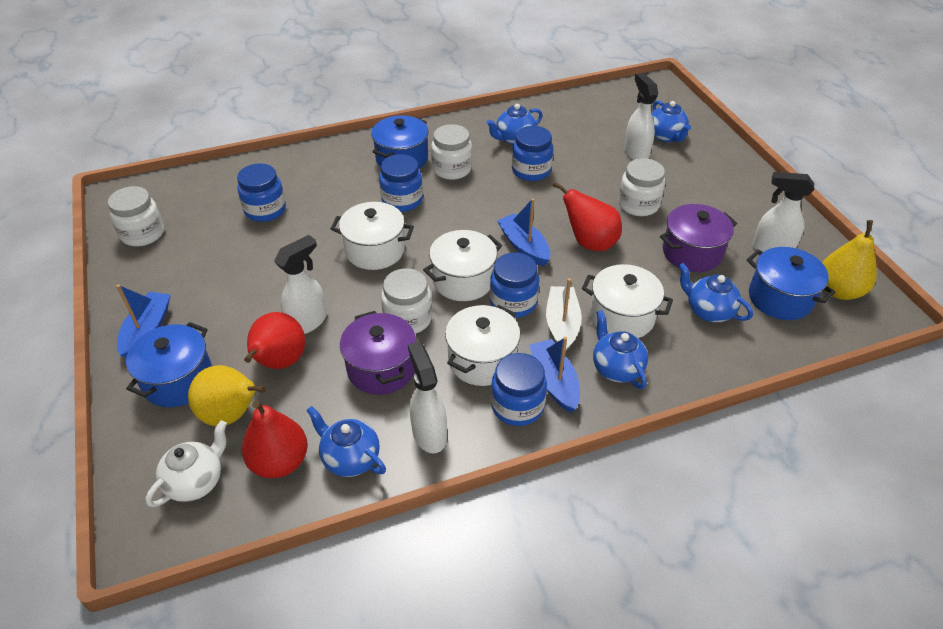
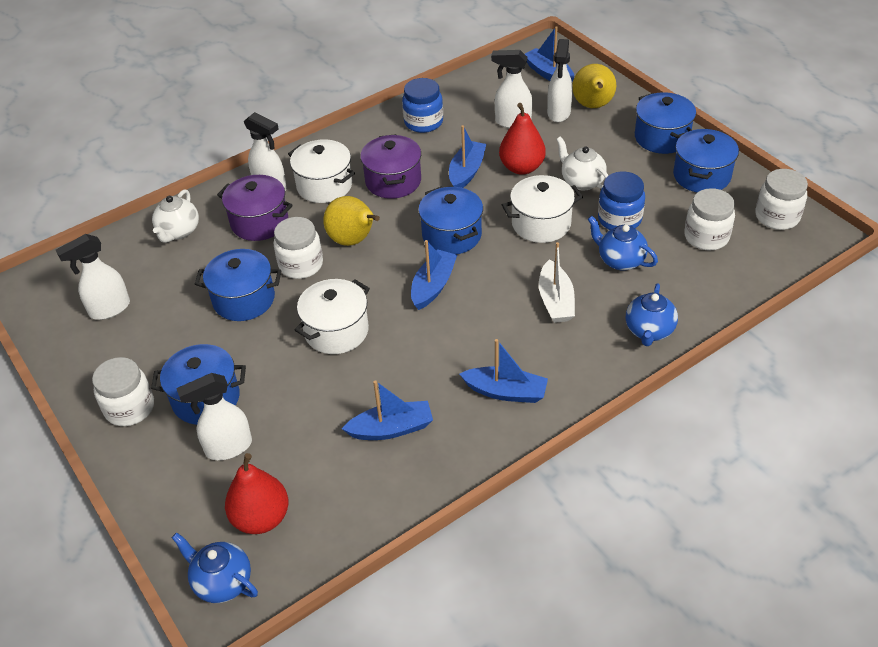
blue boat: [116,285,171,358] [497,198,550,266] [529,337,580,413] = 3 -> [342,380,433,440] [411,240,457,310] [449,125,486,188] [460,339,548,403] [525,26,574,81] = 5
blue jar: [237,163,286,222] [379,154,423,212] [490,252,539,318] [491,353,547,426] [512,126,553,181] = 5 -> [402,78,443,133] [598,171,645,230] = 2
blue pot: [126,322,212,407] [371,115,429,169] [747,247,835,320] = 3 -> [151,344,246,425] [195,249,282,321] [418,187,483,254] [635,92,696,154] [673,128,739,193] = 5
blue teapot: [306,406,386,477] [486,104,543,145] [593,310,648,389] [652,100,691,142] [678,263,753,322] = 5 -> [172,532,258,603] [588,216,658,271] [626,283,678,346] = 3
red pear: [242,401,308,478] [244,312,305,369] [553,182,622,251] = 3 -> [225,453,289,534] [499,103,546,175] = 2
white pot: [331,202,414,270] [423,230,502,301] [445,305,520,386] [582,264,673,338] = 4 -> [288,139,355,203] [295,279,370,354] [502,175,583,243] = 3
white spray bottle: [274,235,326,334] [408,341,447,454] [624,73,658,160] [752,172,814,252] = 4 -> [56,234,130,320] [176,373,252,460] [244,112,287,191] [491,50,532,128] [547,39,573,122] = 5
white teapot: [146,420,227,507] = 1 -> [152,189,199,243] [556,136,609,191] = 2

